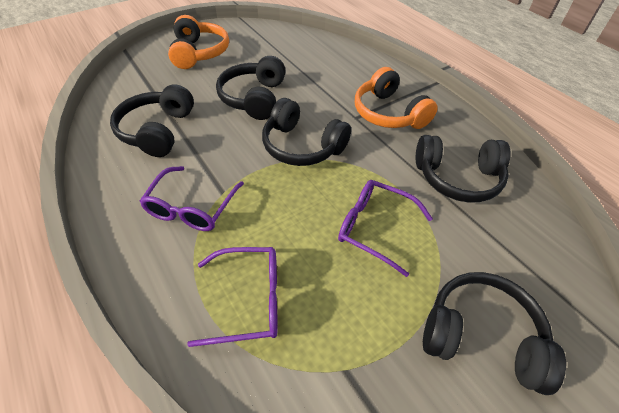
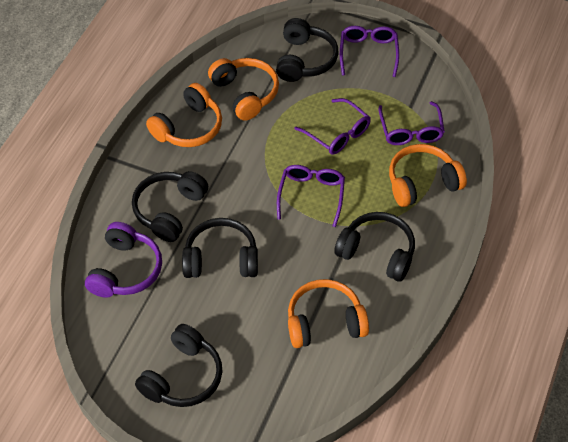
orange headphones: [168,15,229,69] [355,67,438,129] = 2 -> [146,83,222,147] [208,58,279,121] [288,279,369,348] [389,144,467,207] = 4
purple glasses: [139,166,244,231] [187,247,278,347] [338,180,433,277] = 3 -> [277,165,345,227] [295,98,371,155] [340,26,399,77] [378,101,445,145] = 4
purple headphones: none = 0 -> [85,222,162,298] = 1

